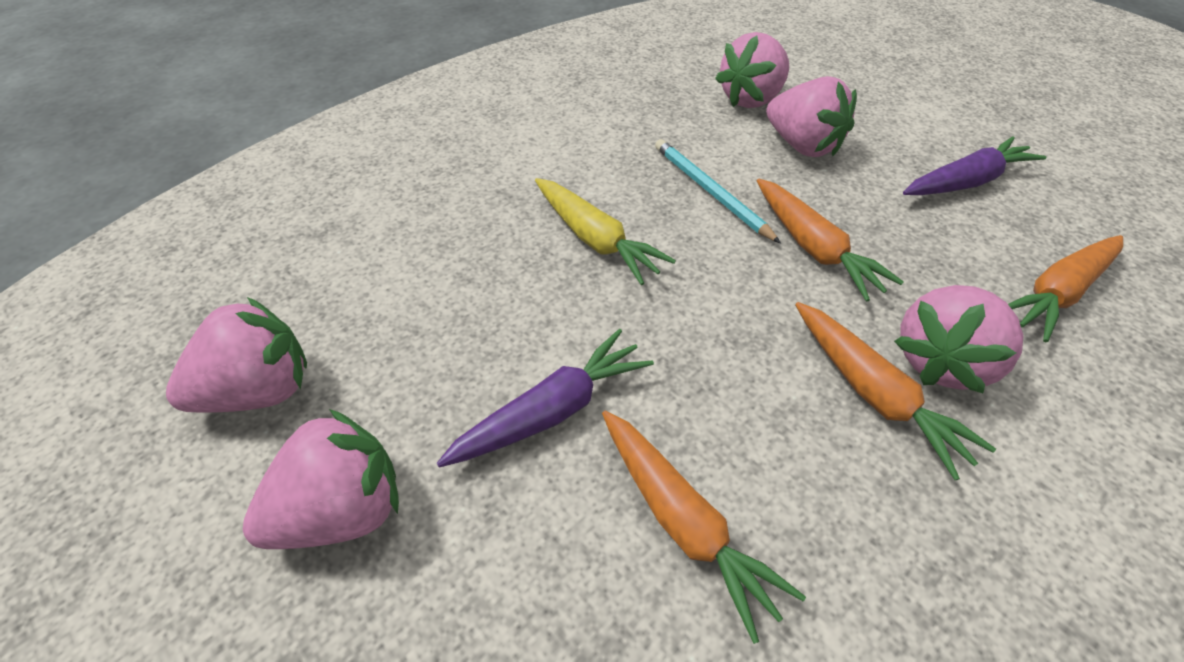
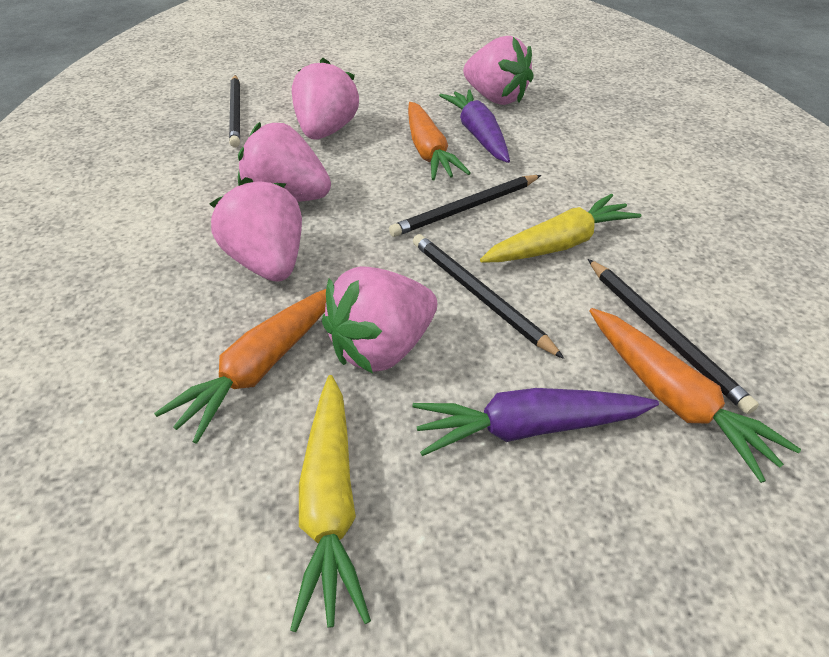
black pencil: none = 0 -> [229,75,240,147] [389,175,541,237] [413,234,564,359] [588,259,759,414] = 4
orange carrot: [602,410,806,644] [757,178,904,301] [795,302,996,480] [1008,235,1123,342] = 4 -> [154,289,326,444] [408,102,471,180] [589,308,801,483] = 3
turquoise pencil: [655,139,781,244] = 1 -> none = 0
yellow carrot: [535,178,676,285] = 1 -> [290,375,371,632] [480,194,641,263] = 2

